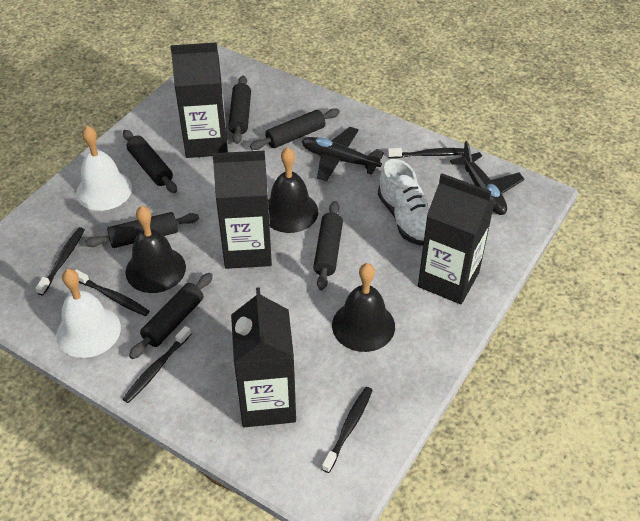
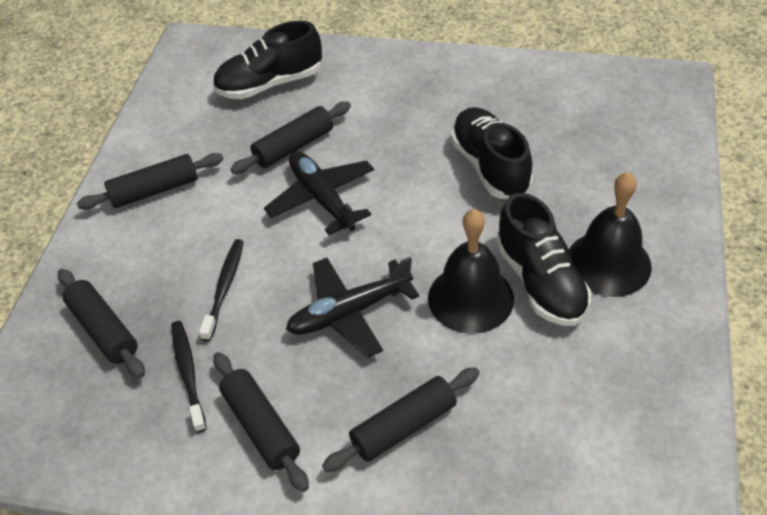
black bell: [126,206,186,293] [268,147,318,233] [332,263,395,352] = 3 -> [428,209,514,334] [569,172,652,297] = 2
black carton: [170,42,228,158] [213,150,272,269] [231,287,296,427] [418,173,495,304] = 4 -> none = 0
black rolling pin: [85,212,199,248] [123,130,177,193] [129,273,213,359] [228,75,251,144] [250,108,340,150] [313,201,343,290] = 6 -> [58,269,145,378] [77,153,224,210] [213,352,309,492] [230,101,351,174] [322,367,480,472] = 5
black shoe: none = 0 -> [213,21,322,99] [451,107,533,199] [496,193,591,326] = 3
black toothbrush: [36,227,85,295] [75,269,149,316] [123,326,191,403] [322,387,373,473] [388,148,464,158] = 5 -> [171,321,206,433] [199,239,244,341] = 2
white bell: [56,269,121,358] [76,126,132,211] = 2 -> none = 0
white shoe: [378,159,429,246] = 1 -> none = 0

